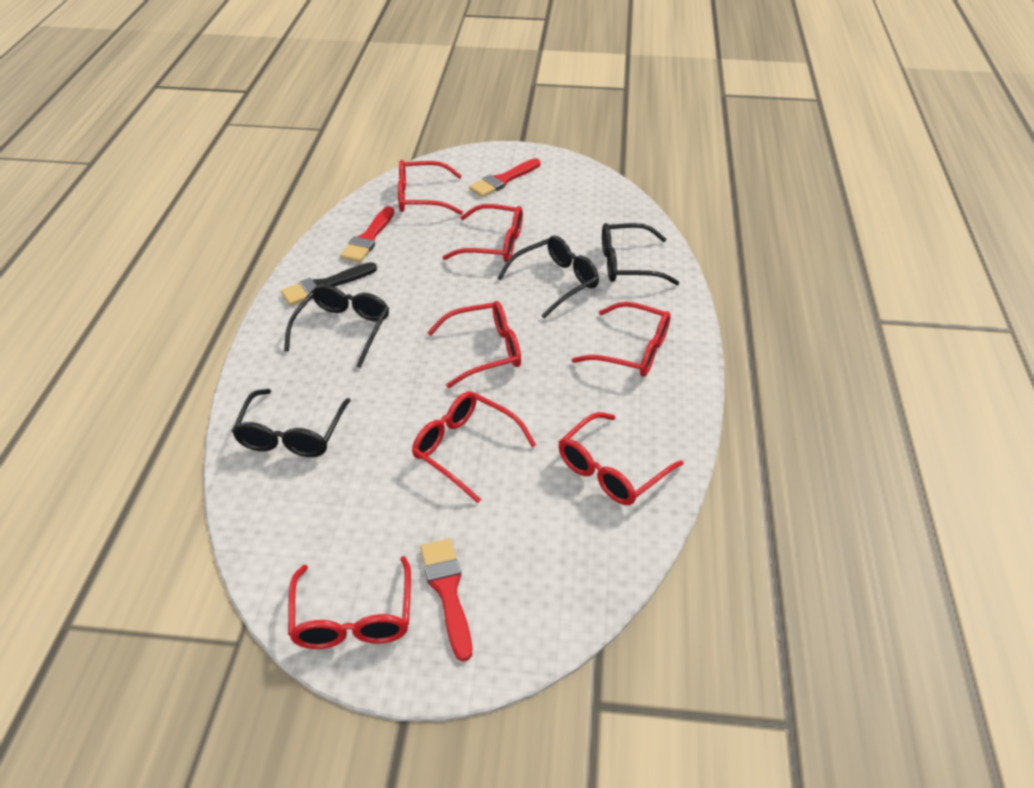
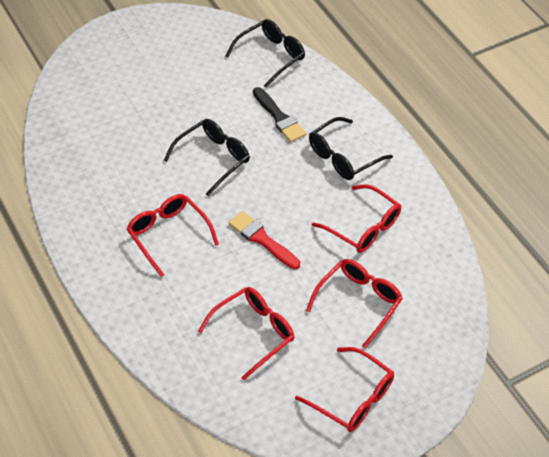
black glasses: [232,389,351,457] [284,284,389,368] [497,236,599,318] [602,223,680,285] = 4 -> [164,119,250,196] [226,19,305,88] [309,117,393,180] = 3
red brush: [340,206,394,262] [420,539,472,661] [469,158,540,197] = 3 -> [229,211,300,269] = 1
red glasses: [288,556,411,649] [398,160,463,215] [412,391,536,503] [427,301,521,388] [442,204,523,262] [559,412,684,505] [571,302,671,377] = 7 -> [127,194,219,277] [198,287,294,380] [295,347,394,432] [306,259,403,348] [312,184,401,253] = 5

